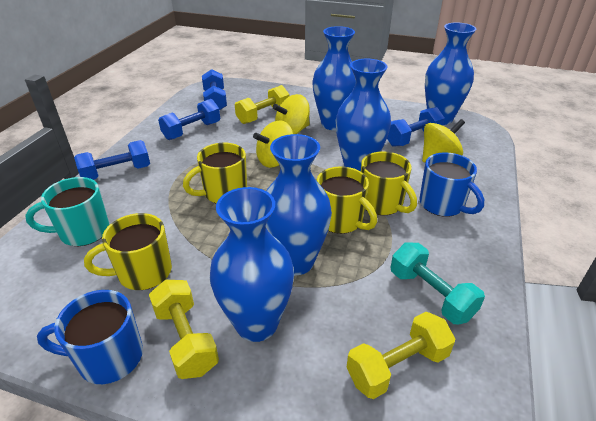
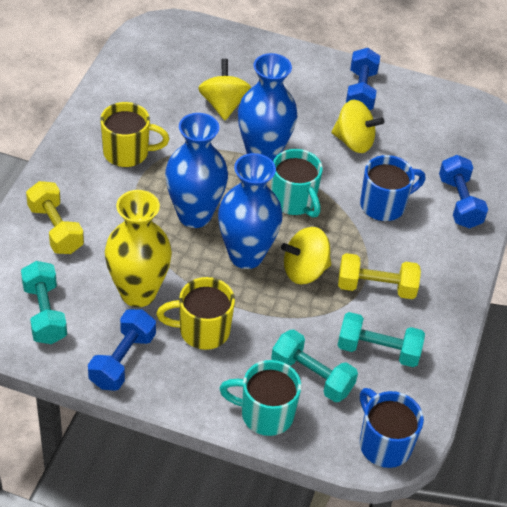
blue dumbbell: [74,140,150,180] [158,99,220,140] [202,69,227,110] [387,107,445,147] = 4 -> [88,309,156,391] [346,48,380,110] [439,155,488,229] = 3
blue vase: [210,187,294,342] [266,134,332,275] [312,26,356,130] [336,59,391,171] [425,22,476,125] = 5 -> [165,113,228,228] [218,153,282,269] [238,53,297,161] = 3
turquoise dumbbell: [391,243,485,325] = 1 -> [21,261,67,344] [271,329,358,402] [337,312,425,367] = 3
turquoise mug: [25,177,110,246] = 1 -> [219,360,301,436] [271,149,323,218] = 2
yellow dumbbell: [149,280,219,379] [235,85,290,124] [347,312,455,399] = 3 -> [26,181,84,254] [338,253,421,299] = 2
yellow mug: [84,213,172,290] [183,143,247,203] [317,167,377,234] [361,151,417,215] = 4 -> [100,102,169,167] [156,277,235,350] = 2
yellow vase: none = 0 -> [105,190,172,307] = 1

